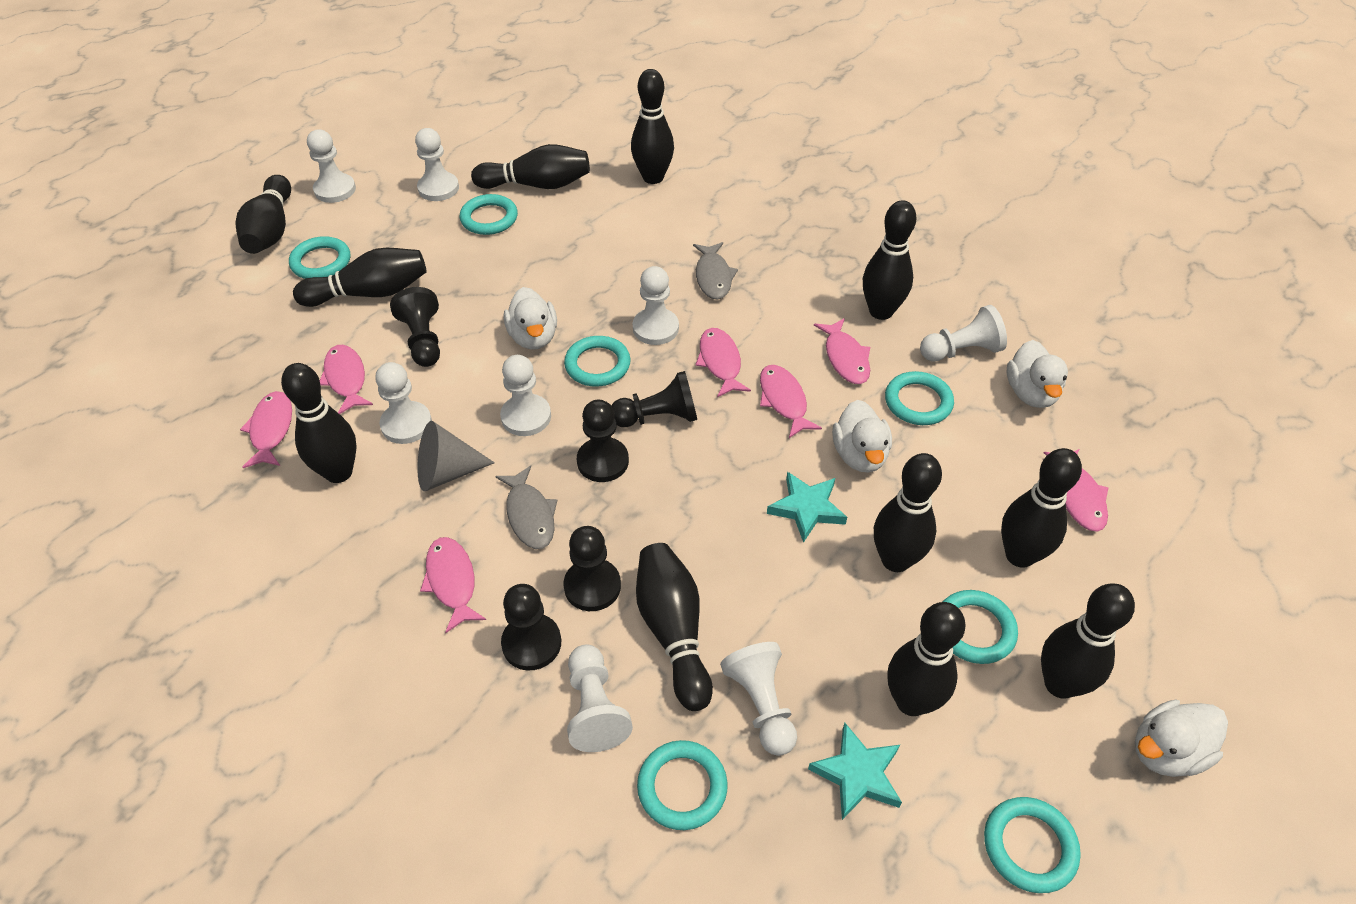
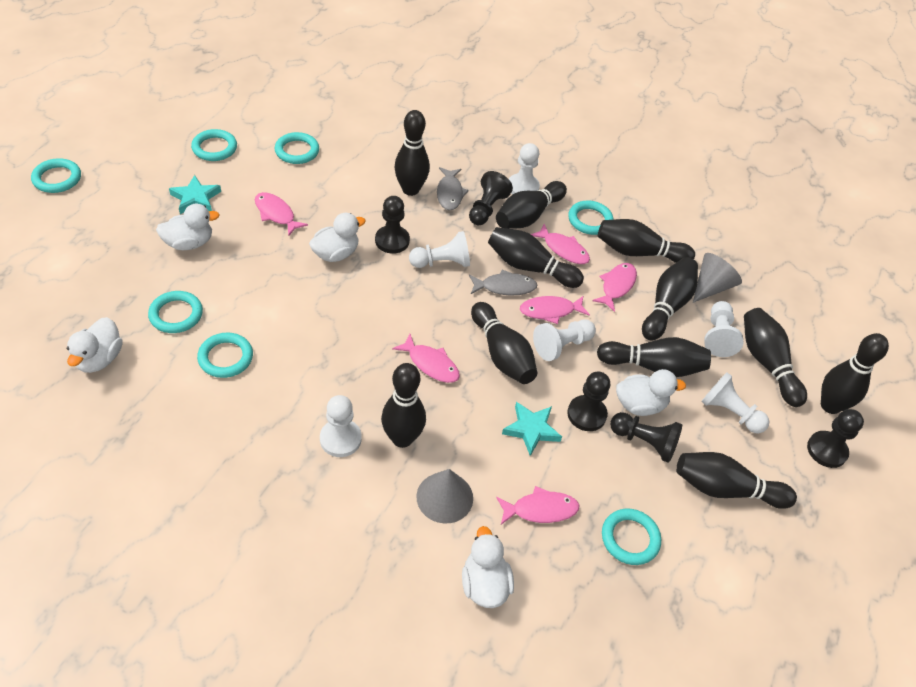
grey cone: [417,421,495,491] = 1 -> [416,469,473,523] [693,253,742,303] = 2
pink fish: [240,391,292,468] [320,345,373,414] [420,537,486,633] [695,328,751,397] [760,365,822,438] [814,318,870,384] [1044,449,1109,532] = 7 -> [255,192,308,236] [392,334,460,383] [496,486,580,525] [520,296,590,324] [531,224,590,264] [592,263,637,312] = 6
white duck: [504,287,557,350] [832,400,892,473] [1007,340,1068,408] [1135,700,1228,777] = 4 -> [67,317,123,373] [156,204,220,250] [309,213,366,262] [462,526,514,608] [616,369,686,416] = 5
white pawn: [307,129,356,203] [375,362,432,444] [415,128,459,201] [500,355,551,436] [567,644,633,752] [633,266,679,345] [720,642,797,756] [920,305,1007,362] = 8 -> [320,395,362,457] [409,231,470,268] [509,143,540,194] [533,320,596,361] [701,372,770,434] [704,301,744,357] = 6

